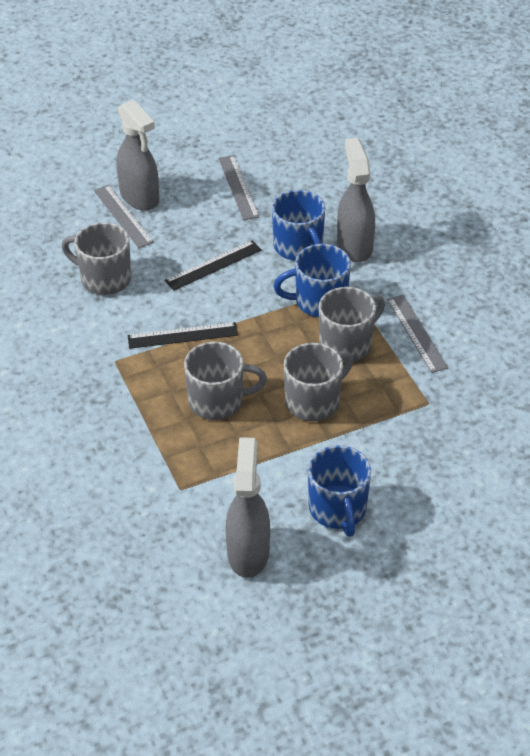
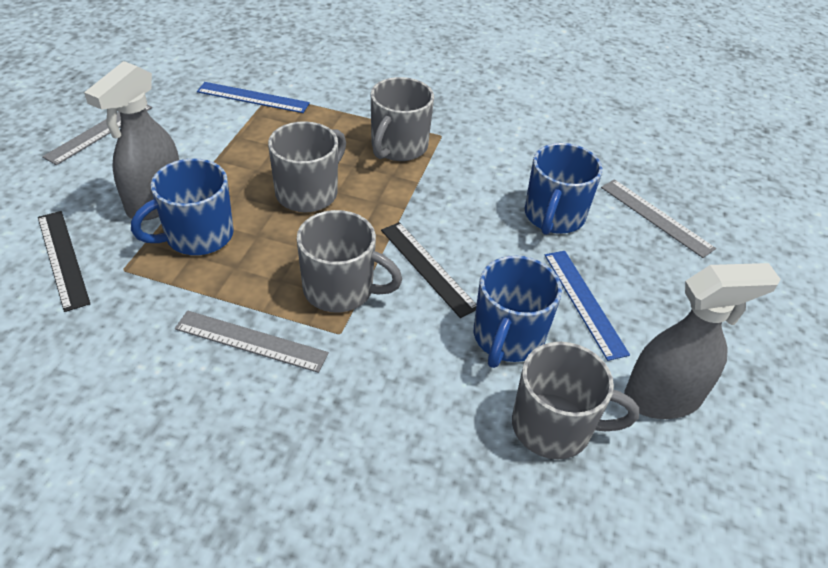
blue ruler: none = 0 -> [197,82,310,113] [545,251,630,361] = 2
grey spray bottle: [117,99,159,211] [226,437,270,578] [337,138,375,262] = 3 -> [84,61,179,221] [624,263,780,419] = 2

